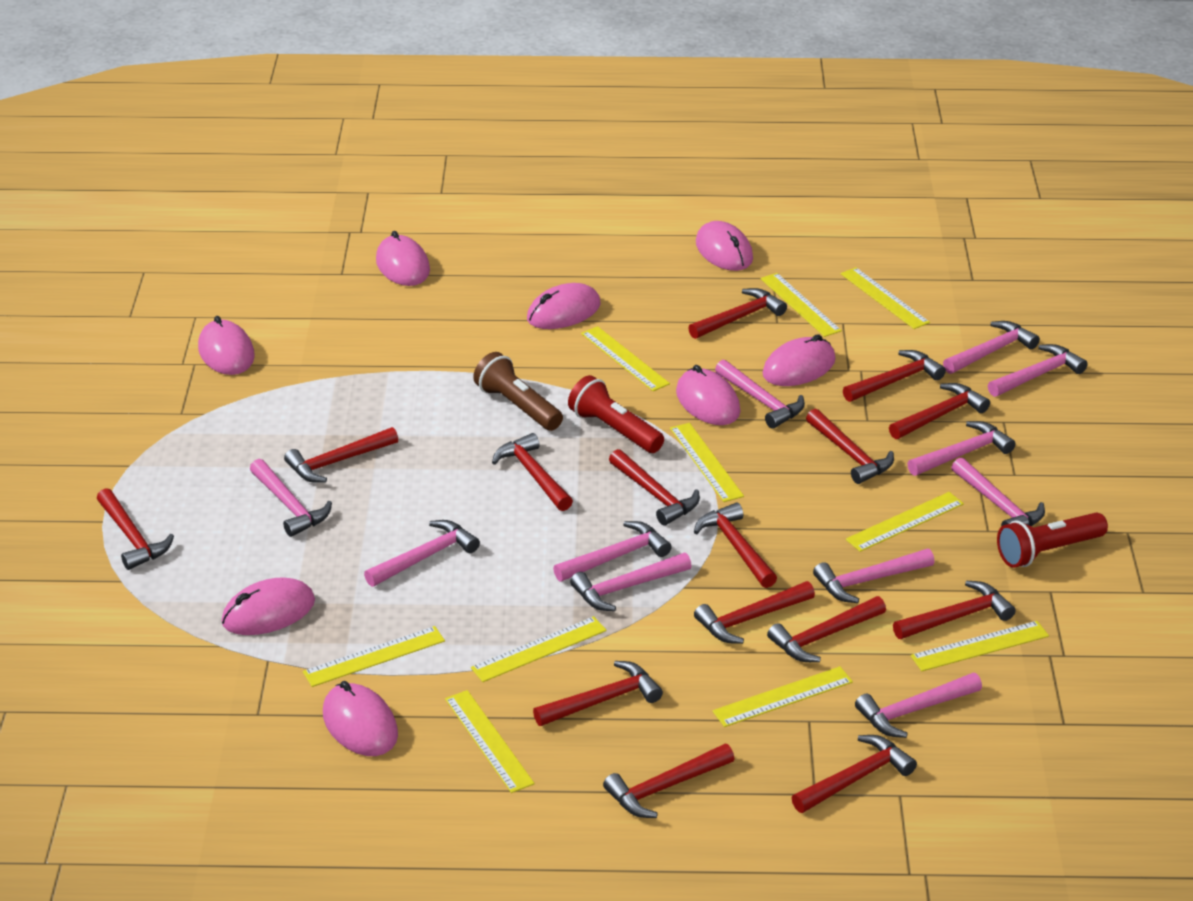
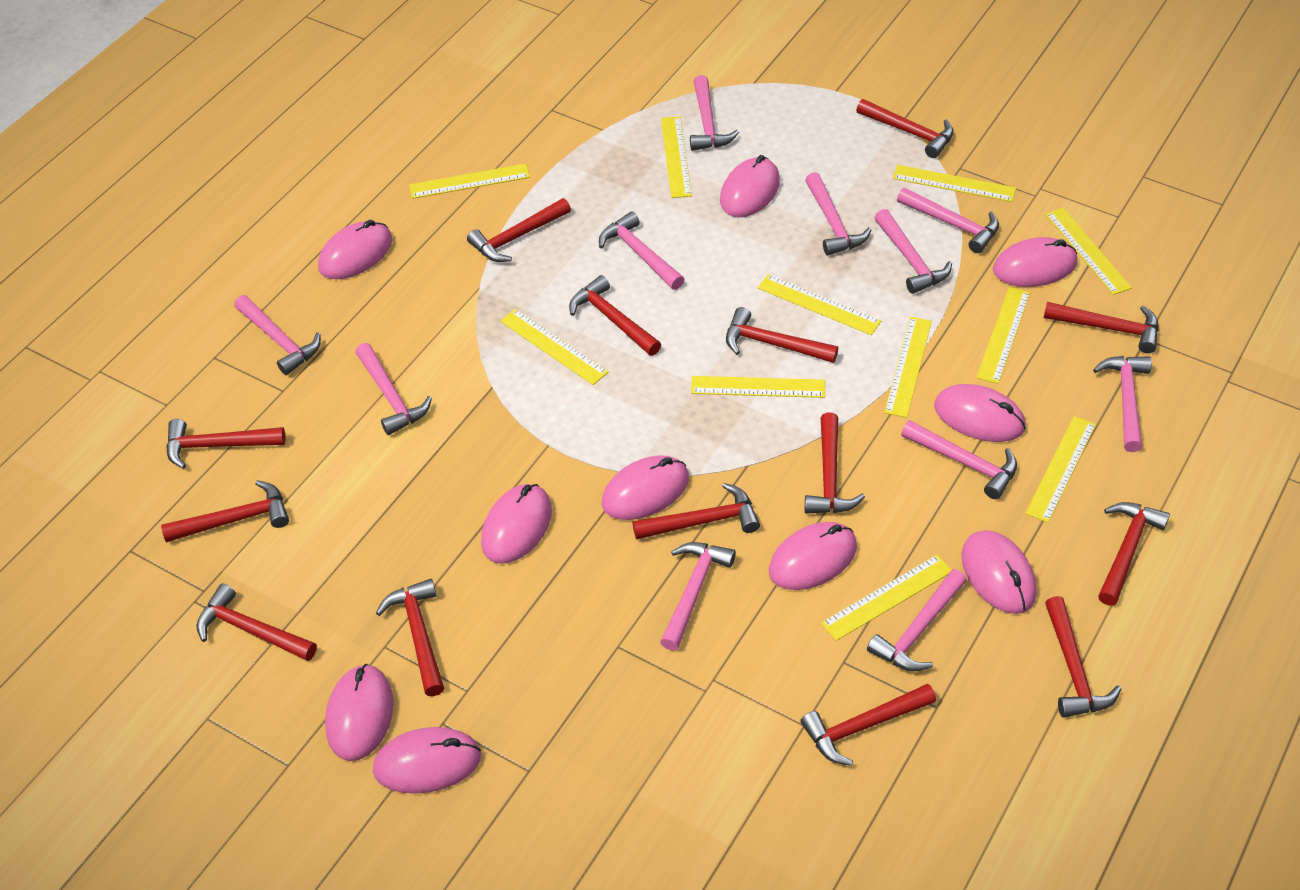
brown flashlight: [473,352,563,431] = 1 -> none = 0
pink mouse: [198,316,255,375] [222,577,315,635] [323,681,398,756] [376,231,430,286] [527,283,601,329] [676,365,740,425] [696,221,753,271] [762,334,836,386] = 8 -> [318,220,393,279] [325,664,394,761] [373,727,481,794] [481,484,552,564] [602,455,689,520] [720,155,780,217] [769,522,857,590] [934,384,1026,442] [961,530,1036,614] [993,237,1078,287] = 10
red flashlight: [568,375,664,453] [997,513,1108,568] = 2 -> none = 0
red hammer: [97,488,174,570] [284,427,398,483] [492,433,573,511] [533,661,663,726] [603,744,735,818] [609,449,700,526] [689,288,787,339] [694,503,777,588] [694,581,815,644] [767,596,886,662] [792,735,917,813] [806,409,894,484] [843,350,946,402] [889,383,990,439] [893,581,1016,639] = 15 -> [161,480,289,543] [166,419,286,469] [197,584,317,661] [376,579,444,696] [467,198,571,262] [569,275,661,356] [633,483,760,540] [726,307,838,363] [800,684,936,766] [805,413,865,514] [856,99,954,158] [1043,302,1159,353] [1045,596,1121,718] [1098,502,1170,606] = 14
yellow ruler: [303,626,445,687] [445,690,535,793] [471,616,607,682] [581,326,670,391] [670,423,744,502] [713,666,853,727] [760,273,842,337] [840,267,930,329] [846,492,964,552] [910,621,1049,671] = 10 -> [409,164,530,199] [500,309,608,385] [661,117,692,198] [691,376,825,398] [758,274,881,335] [821,555,952,641] [884,317,932,418] [893,165,1016,202] [976,287,1030,384] [1025,416,1096,523] [1045,208,1132,295] = 11

